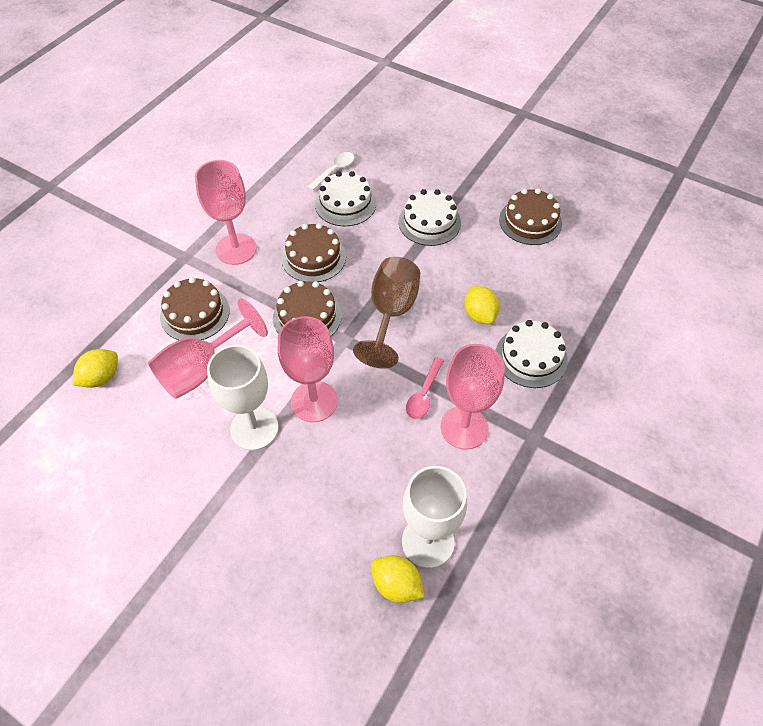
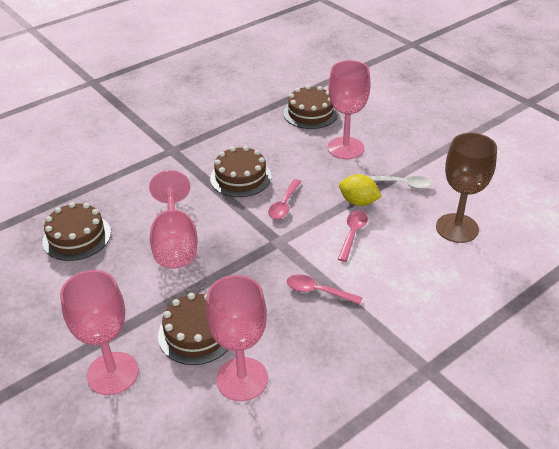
pink spoon: [406,357,444,419] = 1 -> [268,179,301,219] [287,275,363,305] [338,211,368,262] = 3
white cake: [315,171,376,226] [398,189,461,246] [496,320,568,388] = 3 -> none = 0
white goblet: [207,345,278,450] [402,466,467,568] = 2 -> none = 0
yellow lemon: [72,349,118,388] [371,555,425,603] [464,286,500,324] = 3 -> [339,174,382,206] = 1

